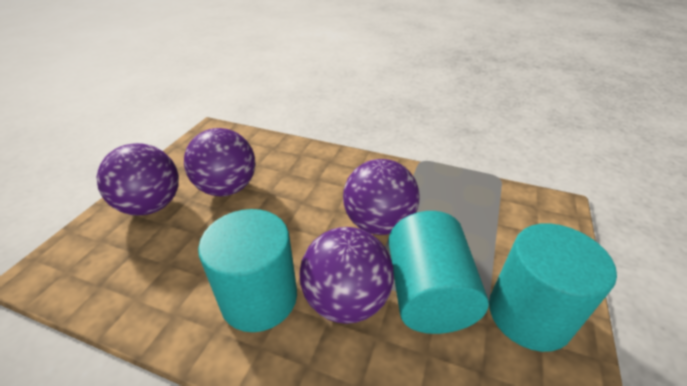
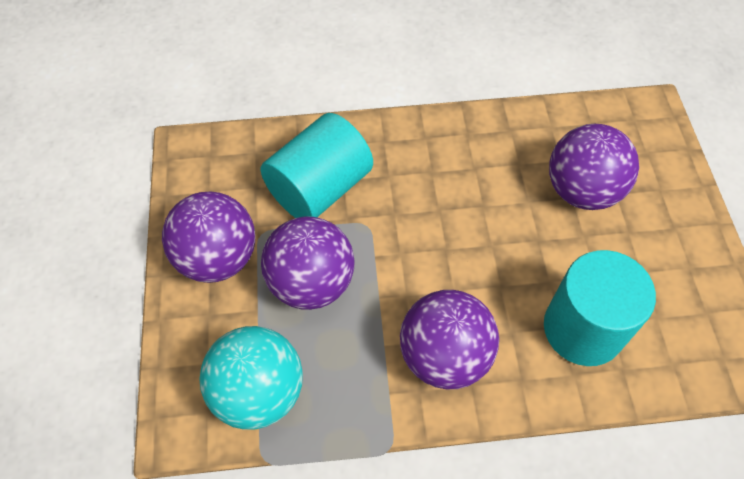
turquoise ball: none = 0 -> [199,326,303,430] = 1
turquoise cylinder: [198,209,297,332] [388,211,489,334] [489,223,617,352] = 3 -> [261,113,373,218] [544,250,656,366] = 2

